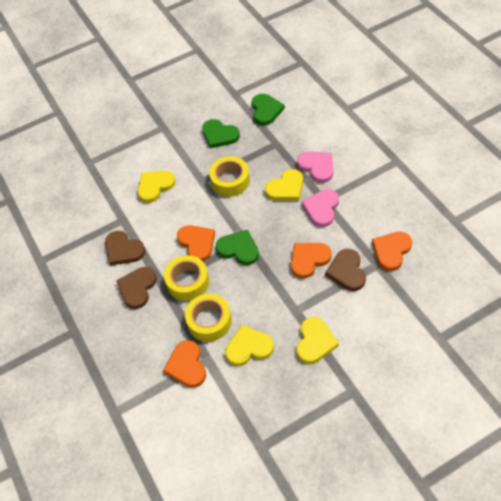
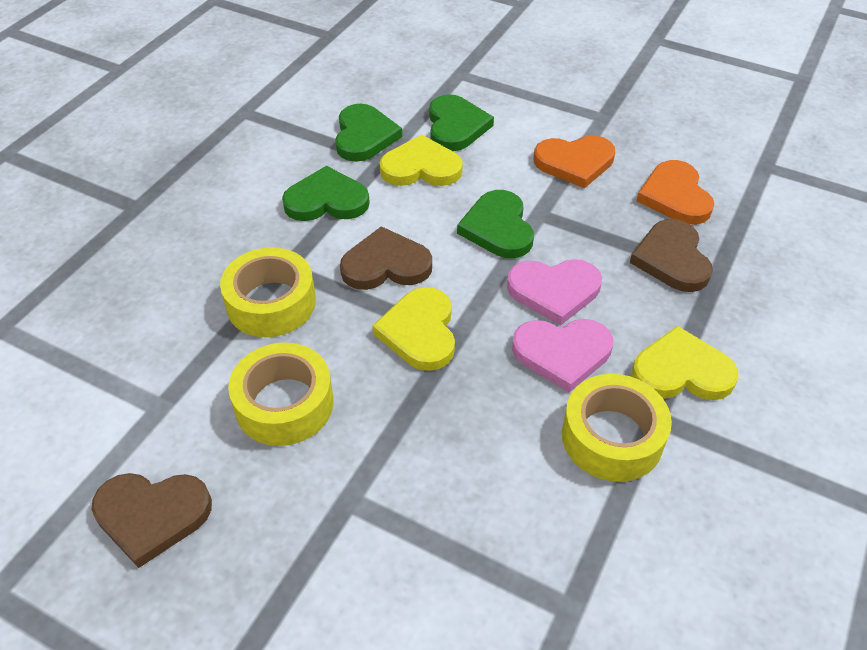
green heart: [202,119,240,148] [216,230,259,265] [252,94,285,125] = 3 -> [282,166,370,221] [335,104,402,162] [429,94,494,151] [457,190,534,258] = 4
orange heart: [163,340,206,388] [177,225,215,261] [291,243,332,279] [372,232,412,271] = 4 -> [534,135,615,188] [636,160,714,225] = 2
yellow heart: [138,171,175,203] [225,325,274,366] [265,169,303,201] [296,317,339,364] = 4 -> [372,287,455,371] [379,135,463,186] [632,326,738,400] = 3

